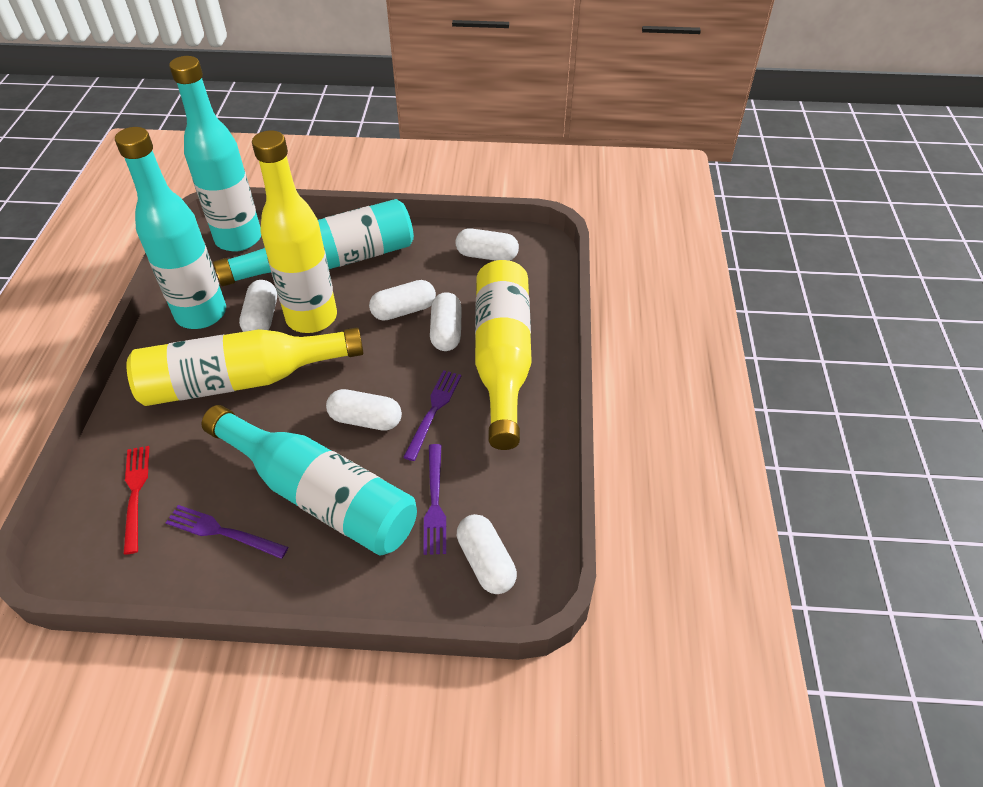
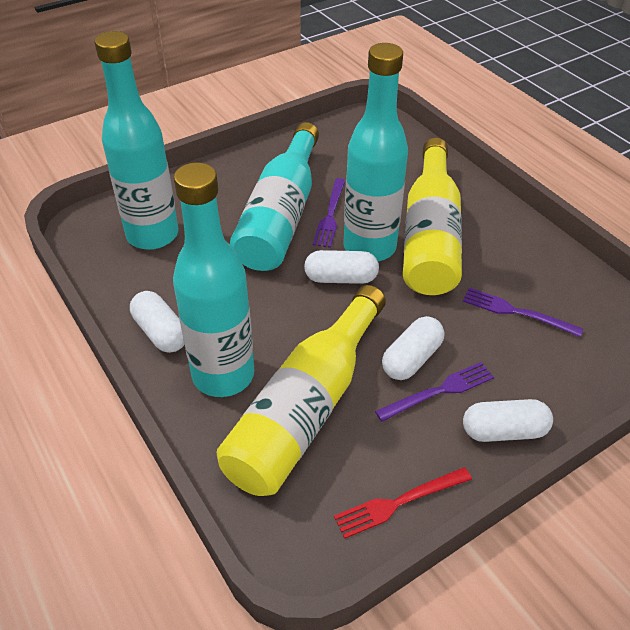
white capsule: [239,280,277,332] [326,389,402,431] [369,280,436,321] [430,292,462,351] [455,228,519,261] [457,514,517,594] = 6 -> [130,291,184,353] [304,250,379,284] [382,316,444,380] [463,399,553,442] = 4
yellow bottle: [126,327,363,406] [252,130,337,333] [475,260,532,450] = 3 -> [216,285,386,496] [403,138,462,295] = 2

